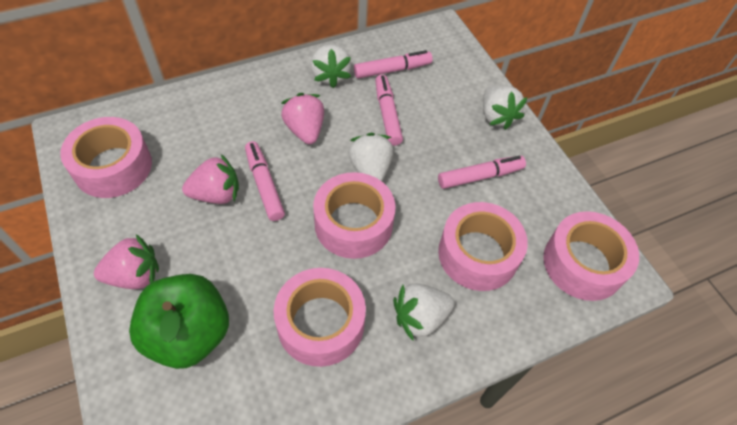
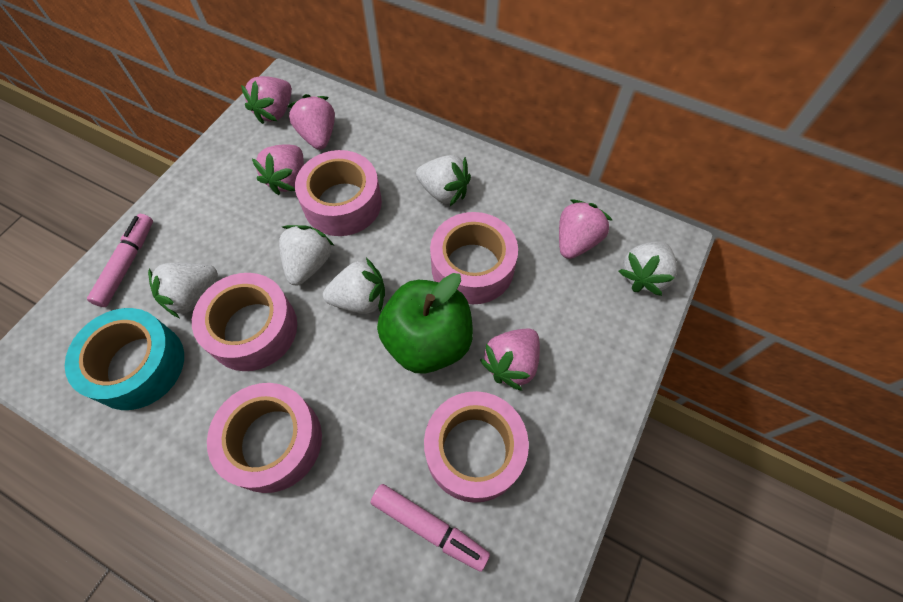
pink marker: [245,141,285,221] [354,50,432,79] [375,75,403,146] [438,156,526,189] = 4 -> [87,214,153,307] [371,484,490,572] = 2
pink strawberry: [94,234,159,289] [182,154,239,204] [281,93,324,144] = 3 -> [241,76,292,124] [252,144,304,195] [287,94,335,150] [480,329,540,391] [559,199,612,259] = 5
turquoise tape: none = 0 -> [65,308,184,410] = 1
white strawberry: [311,44,351,88] [348,133,393,181] [393,284,455,340] [483,85,527,130] = 4 -> [148,262,218,318] [279,225,334,286] [323,258,385,314] [416,155,471,206] [619,241,677,296] = 5

